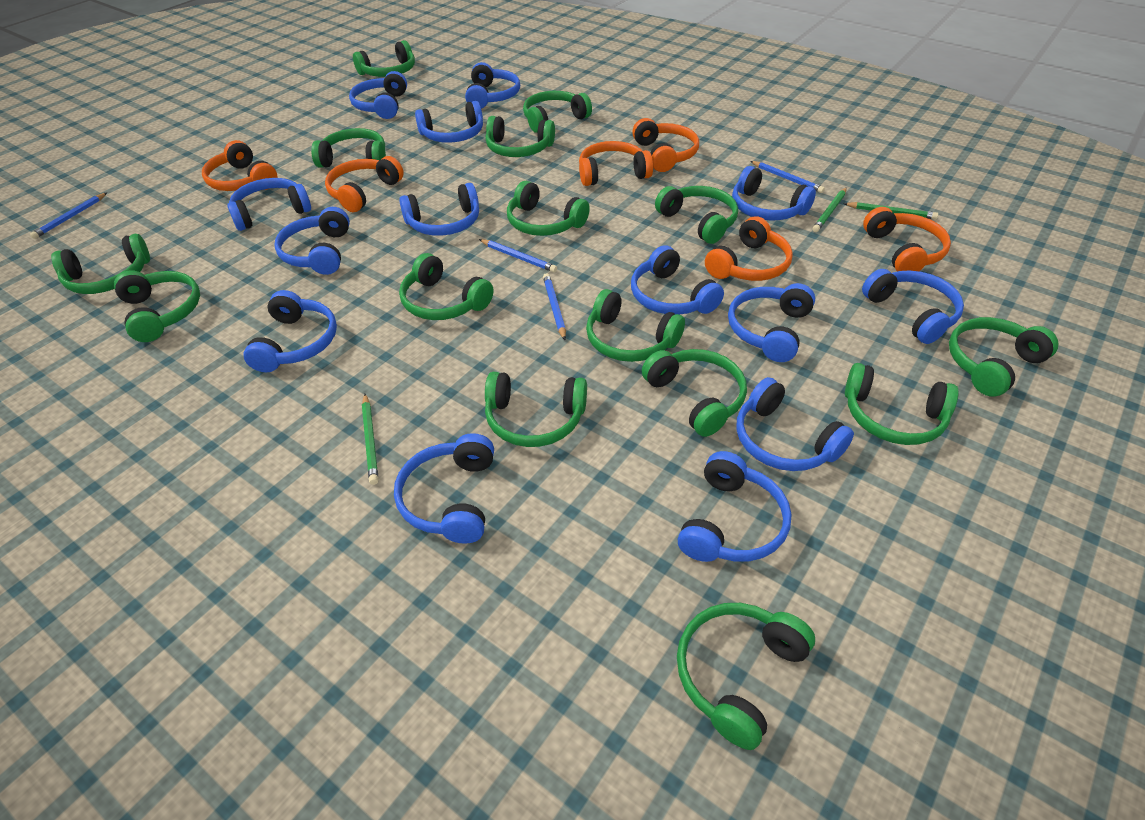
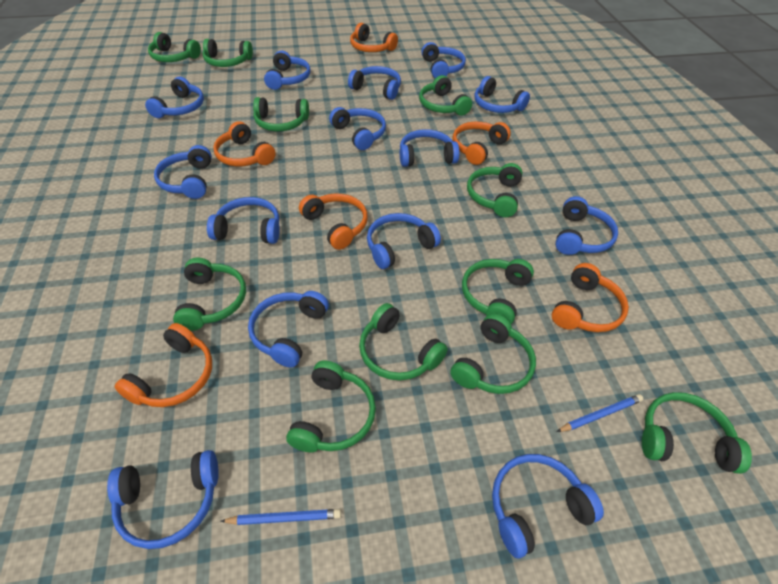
blue pencil: [30,192,107,239] [479,239,557,272] [543,273,566,340] [750,161,825,193] = 4 -> [220,509,341,525] [556,394,643,432] = 2
green headphones: [51,234,150,294] [114,270,200,342] [311,128,386,168] [353,40,415,77] [399,253,493,320] [485,116,555,157] [485,372,587,447] [507,181,590,236] [523,91,592,133] [586,289,685,362] [642,349,747,437] [655,186,738,244] [677,603,815,750] [845,363,959,445] [949,317,1058,397] = 15 -> [148,32,201,62] [173,258,246,331] [203,39,253,67] [253,97,309,131] [286,360,376,452] [359,303,448,381] [419,75,472,116] [450,313,536,394] [462,259,534,324] [467,163,522,217] [642,392,752,474] = 11
green pencil: [362,394,379,485] [813,187,847,232] [843,202,938,219] = 3 -> none = 0

